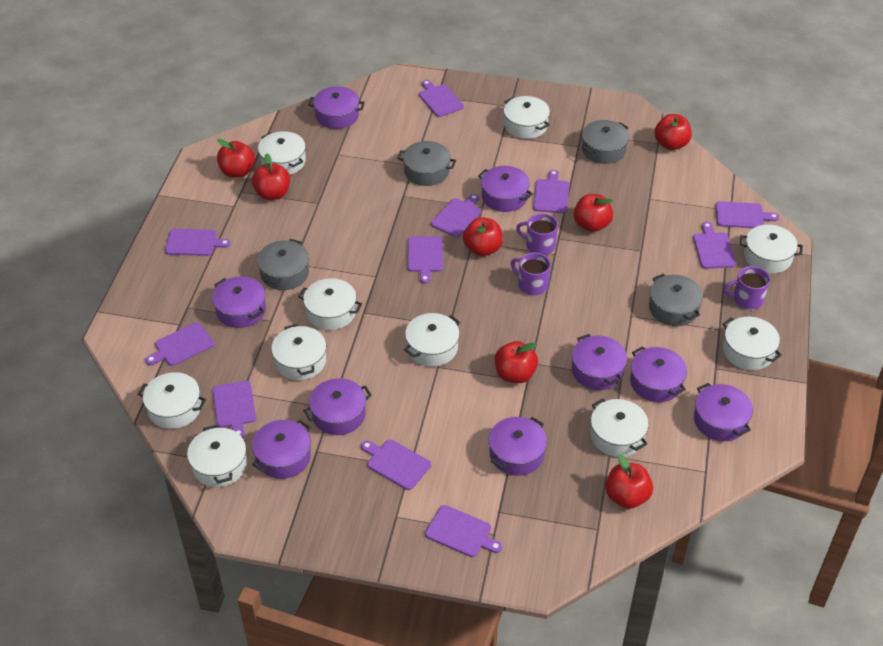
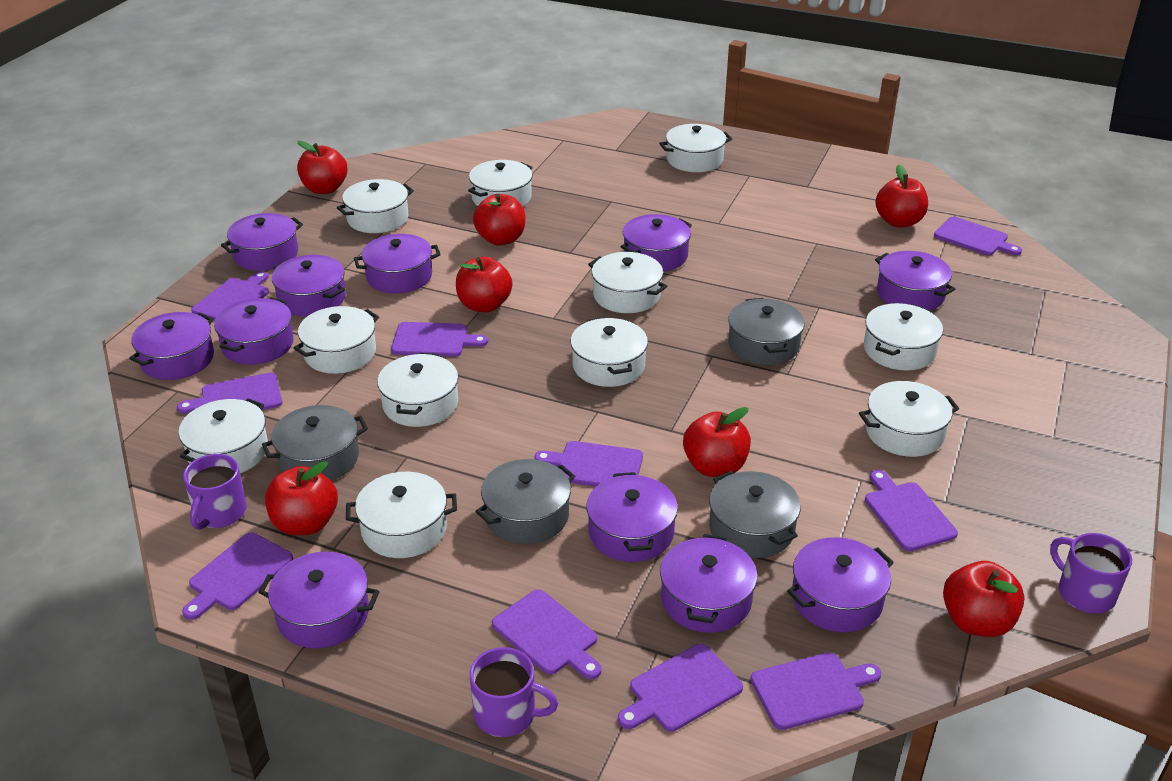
purple cutting board: [145,322,215,366] [165,229,231,256] [212,381,256,438] [361,439,431,490] [408,236,443,284] [419,80,464,117] [425,505,502,557] [431,194,481,237] [533,170,569,214] [693,222,736,269] [716,201,779,228] = 11 -> [177,373,282,414] [182,532,293,620] [191,271,269,321] [391,322,488,357] [492,589,602,679] [535,441,643,487] [618,644,743,732] [750,652,882,730] [865,470,958,551] [934,217,1022,255] = 10
purple pot: [212,276,266,328] [252,420,311,479] [303,378,372,435] [308,86,365,129] [478,166,533,212] [489,417,547,476] [572,334,627,390] [630,346,687,402] [694,383,753,441] = 9 -> [129,312,214,380] [214,298,294,365] [221,213,303,271] [258,552,379,648] [272,255,346,317] [354,234,441,293] [586,472,678,562] [621,214,692,272] [660,534,757,633] [787,537,894,632] [875,251,955,310] = 11
white pot: [138,372,206,429] [187,425,247,487] [258,131,306,175] [271,324,326,380] [298,278,362,330] [404,313,460,367] [504,96,550,139] [590,398,649,457] [722,317,782,370] [740,224,803,274] = 10 -> [179,398,268,473] [294,306,379,374] [337,179,414,233] [346,472,457,558] [377,353,459,427] [468,160,533,206] [570,317,648,387] [588,252,667,313] [659,124,732,172] [859,381,959,457] [864,303,943,371] = 11

